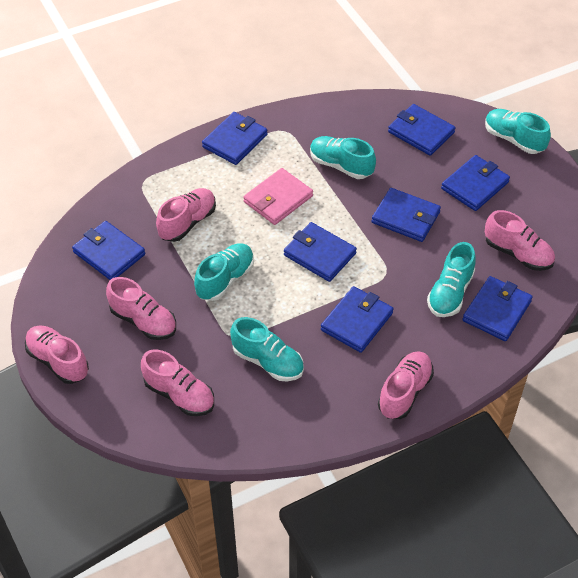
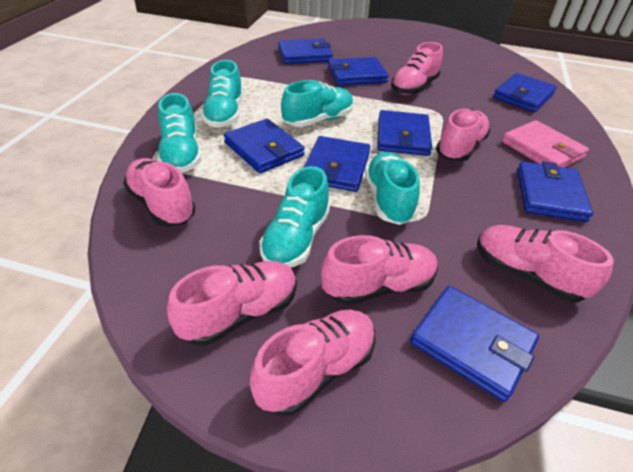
pink shoe: [25,325,89,384] [106,277,176,340] [141,350,214,416] [156,188,216,242] [378,351,434,419] [485,210,555,271] = 6 -> [123,158,196,227] [167,261,297,346] [250,310,375,416] [321,235,438,305] [391,42,443,95] [436,109,491,161] [477,225,614,302] = 7

